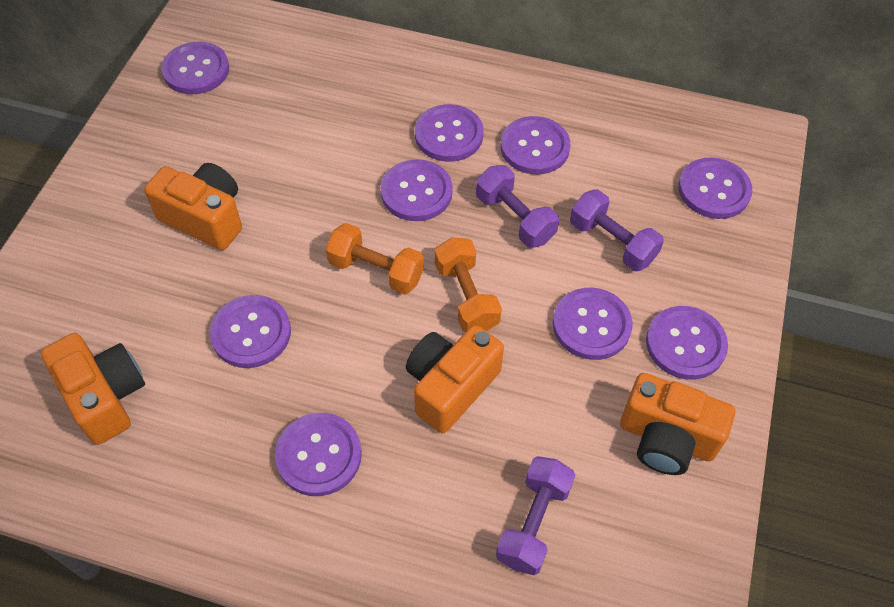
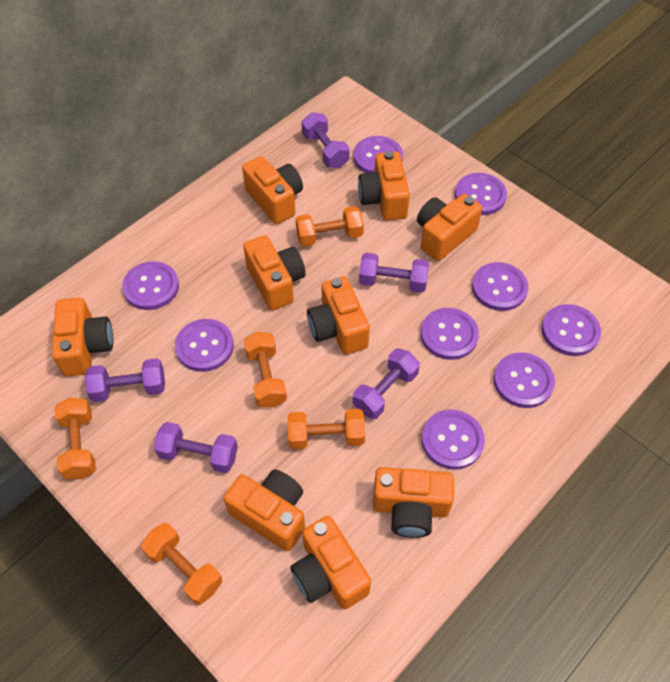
orange camera: [41,333,145,445] [144,163,242,250] [406,325,504,433] [620,373,735,475] = 4 -> [52,298,113,377] [224,470,305,551] [242,156,303,224] [243,235,306,310] [290,516,371,609] [307,276,370,355] [358,151,410,221] [373,467,454,538] [417,194,482,261] = 9
orange dumbbell: [326,223,424,295] [435,237,502,333] = 2 -> [54,398,96,479] [141,523,222,605] [244,332,287,408] [288,409,365,449] [296,206,364,247] = 5
purple dumbbell: [476,165,559,248] [496,456,575,575] [570,189,664,271] = 3 -> [85,358,165,402] [154,422,238,473] [302,112,350,168] [353,348,420,419] [359,253,429,293] = 5

